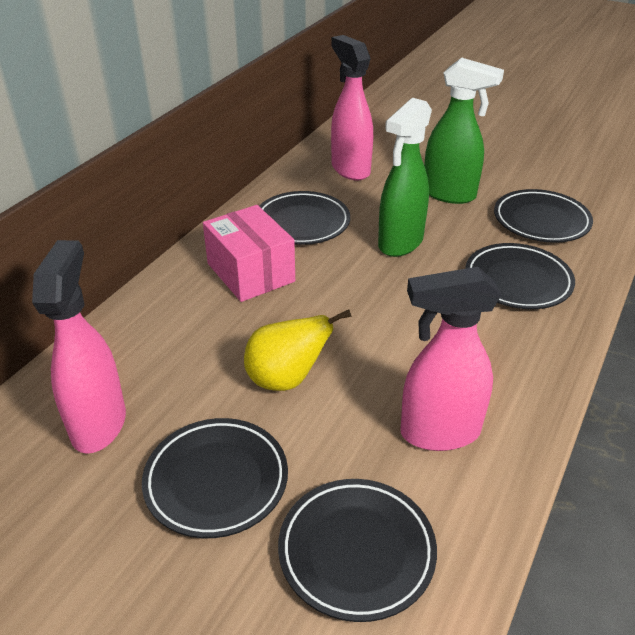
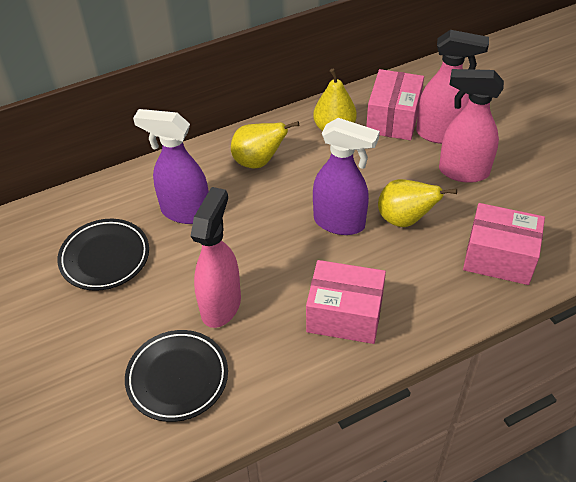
black plate: [142,418,288,538] [259,191,350,245] [278,479,437,622] [465,243,575,309] [494,189,593,243] = 5 -> [57,219,149,291] [125,330,228,422] = 2
green spray bottle: [378,98,432,257] [424,57,504,204] = 2 -> none = 0
pink box: [203,205,295,302] = 1 -> [306,260,386,344] [366,69,424,140] [463,203,545,285] = 3
purple spray bottle: none = 0 -> [133,109,209,224] [313,118,380,235] = 2
yellow pear: [244,310,352,391] = 1 -> [231,121,299,168] [313,68,357,131] [378,179,457,227] = 3

